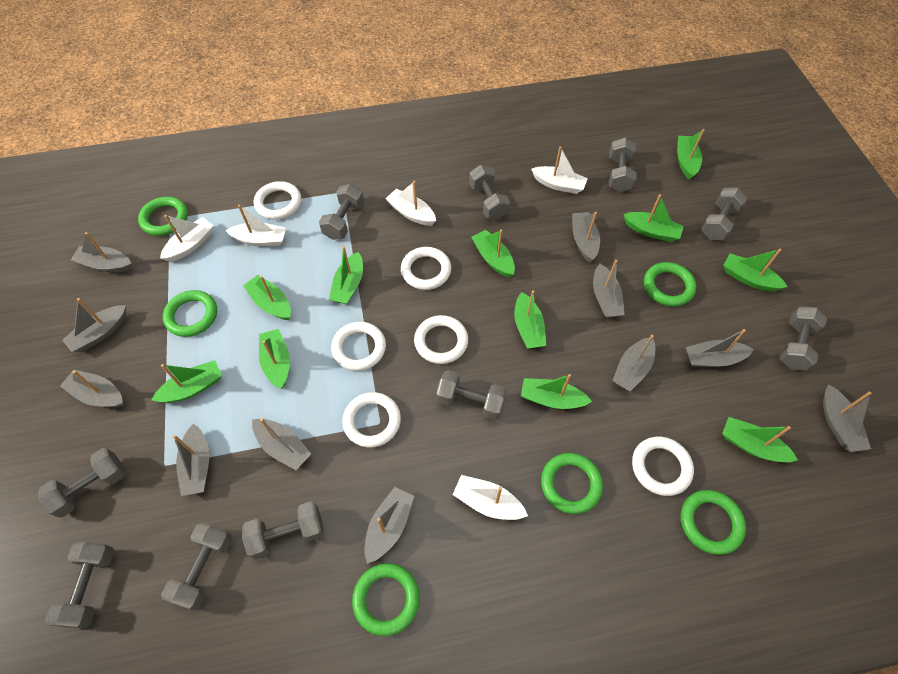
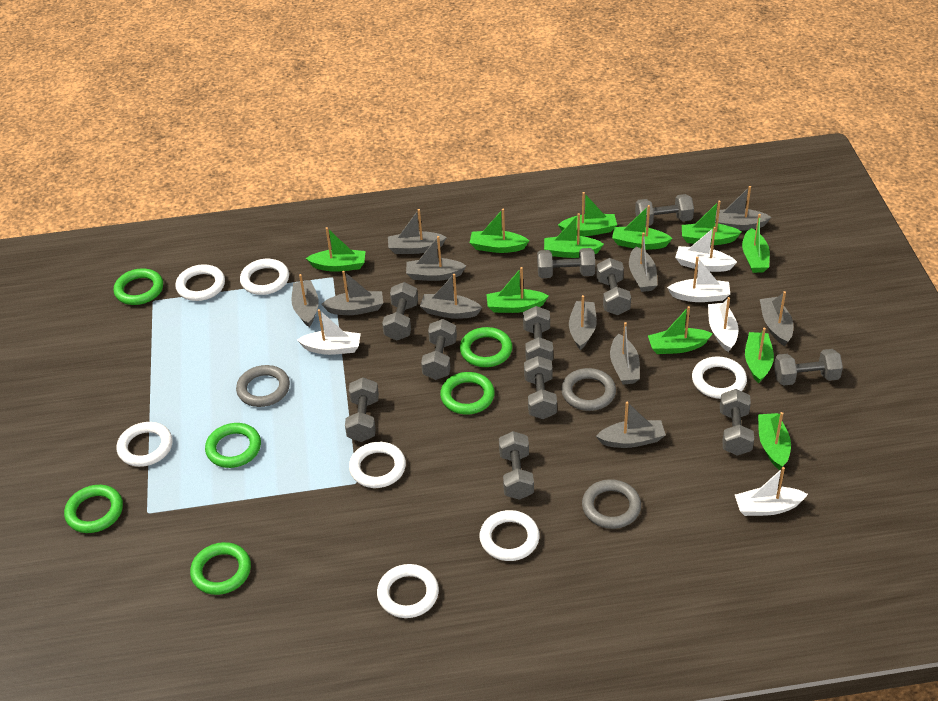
grey dumbbell: [38,448,125,517] [45,542,115,628] [161,523,232,611] [242,501,324,559] [319,184,364,240] [436,370,507,420] [469,165,510,220] [609,138,637,192] [701,188,747,240] [779,306,827,371] = 10 -> [345,377,379,442] [382,282,418,341] [421,319,457,380] [499,431,534,500] [523,306,553,361] [524,356,557,419] [537,248,595,278] [596,258,631,315] [635,194,694,226] [720,389,754,456] [774,349,843,386] = 11
grey ring: none = 0 -> [236,365,290,407] [561,368,616,411] [582,479,641,529] = 3
white ring: [254,181,301,220] [331,322,386,371] [342,392,401,448] [401,247,451,290] [414,315,468,364] [632,437,694,496] = 6 -> [117,422,173,467] [175,264,225,301] [240,259,289,295] [349,442,406,488] [377,564,439,618] [479,510,539,561] [692,356,747,399] = 7

